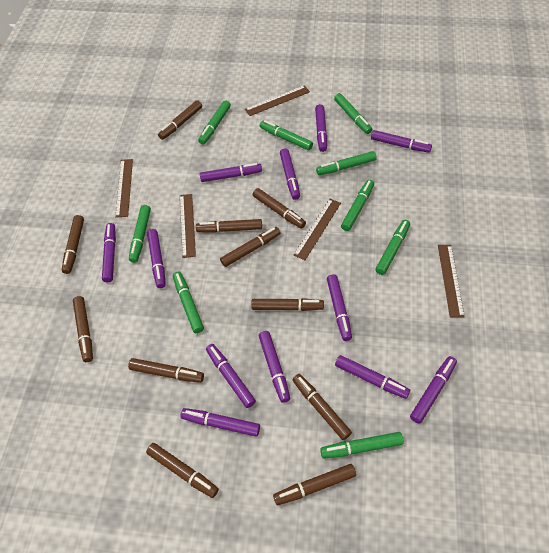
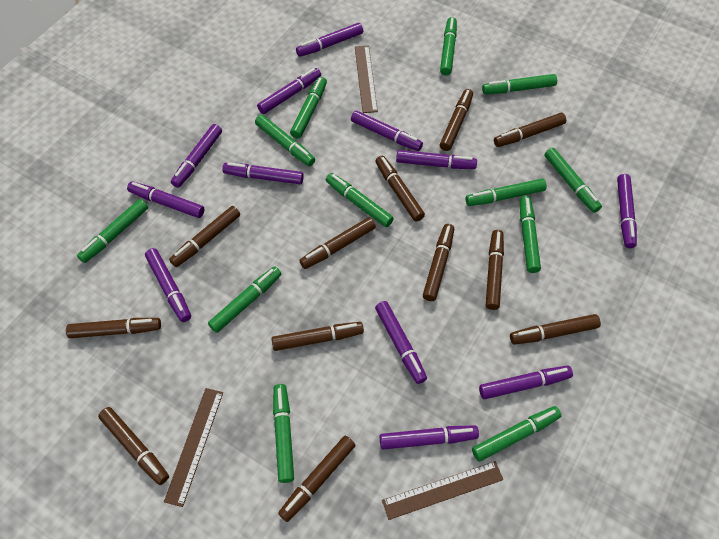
brown marker: [62,215,84,274] [73,296,93,362] [128,358,204,383] [146,443,219,498] [158,100,202,140] [196,219,262,233] [220,227,280,267] [251,298,324,311] [253,188,306,229] [273,464,356,505] [293,374,352,440] = 11 -> [66,318,161,338] [98,407,169,485] [169,206,240,267] [272,322,364,351] [278,436,356,522] [299,217,376,269] [375,156,425,221] [423,224,454,301] [440,89,473,151] [486,230,504,310] [494,113,566,147] [510,314,601,345] = 12
brown ruler: [115,159,133,218] [180,194,196,258] [245,85,310,116] [294,199,341,260] [438,245,465,318] = 5 -> [164,388,223,507] [355,45,378,113] [382,461,503,520] = 3
green marker: [129,205,151,263] [173,272,204,333] [198,100,231,145] [260,120,313,151] [316,151,377,175] [320,432,404,459] [334,93,372,134] [341,180,374,231] [375,220,410,275] = 9 -> [77,199,148,263] [208,266,281,333] [255,115,315,166] [273,384,294,483] [290,77,327,139] [326,173,394,227] [440,17,457,75] [466,178,547,206] [472,406,562,462] [482,74,557,94] [520,196,541,273] [545,148,602,213] = 12

